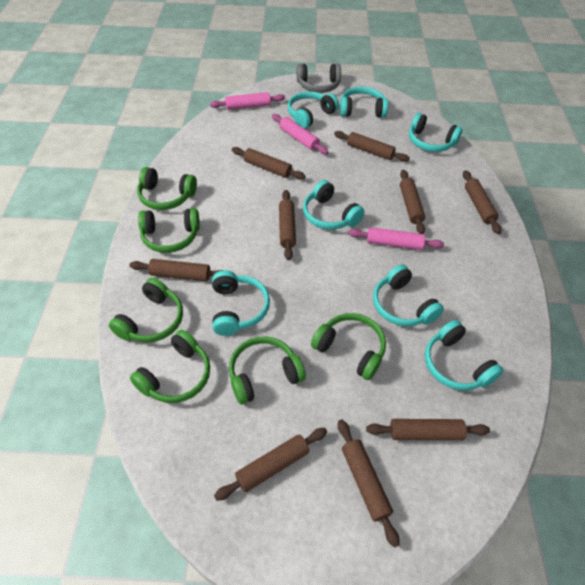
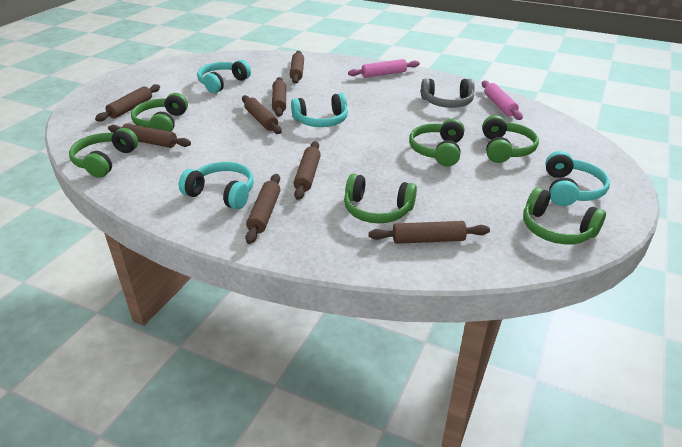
brown rolling pin: [129,259,223,281] [214,428,327,501] [232,147,306,180] [279,190,296,260] [334,131,410,162] [338,419,399,548] [366,419,490,440] [400,170,425,234] [463,170,501,234] = 9 -> [95,84,160,121] [108,123,191,148] [242,95,282,134] [245,174,280,244] [272,77,286,117] [290,51,304,84] [294,141,321,200] [369,221,490,244] = 8
pink rolling pin: [210,92,285,110] [272,114,329,154] [348,227,444,250] = 3 -> [348,59,420,78] [482,80,523,120] = 2
turquoise headphones: [212,270,270,336] [288,91,339,129] [303,180,365,230] [340,87,388,118] [373,264,444,326] [409,113,463,152] [425,320,504,391] = 7 -> [178,162,254,210] [197,60,251,93] [291,93,348,127] [545,151,610,206] = 4

